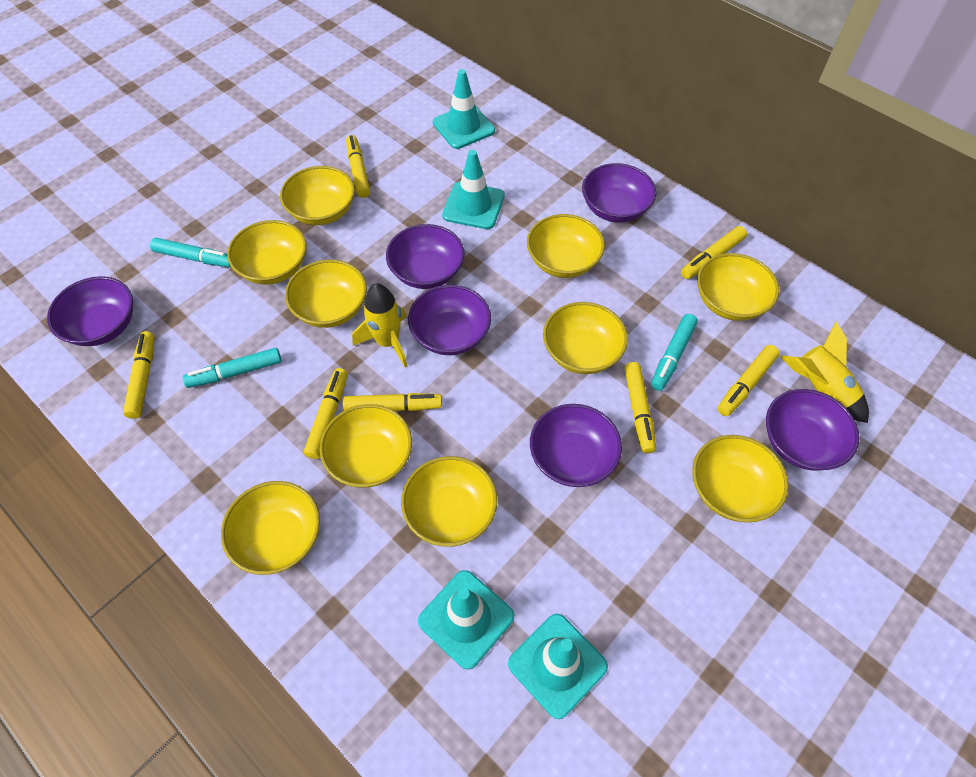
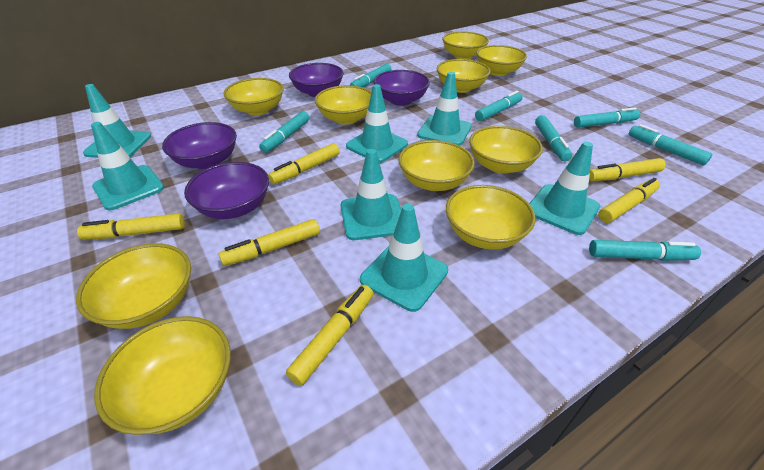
purple bowl: [47,276,133,346] [386,224,465,289] [408,285,491,355] [530,404,622,487] [582,163,656,223] [766,389,859,471] = 6 -> [162,122,237,169] [184,162,269,219] [289,63,344,97] [373,70,430,106] = 4
turquoise marker: [150,238,231,267] [183,348,282,388] [651,314,698,391] = 3 -> [259,111,309,153] [350,64,391,87] [475,91,523,121] [535,115,572,162] [574,107,640,128] [589,240,701,261] [629,124,712,165] = 7
turquoise traffic cone: [418,570,514,670] [433,69,495,149] [442,150,505,229] [508,614,608,719] = 4 -> [83,84,151,158] [91,122,164,210] [341,149,401,240] [346,84,408,163] [360,204,448,312] [417,72,471,146] [529,141,600,235] = 7
yellow marker: [123,331,155,419] [304,368,348,459] [343,393,442,411] [346,135,370,198] [624,362,656,453] [681,226,747,279] [718,345,780,416] = 7 -> [77,213,185,240] [219,219,320,266] [268,143,340,185] [286,285,373,386] [589,158,666,181] [598,178,660,223] = 6
yellow rocket: [352,284,407,367] [780,321,869,423] = 2 -> none = 0

